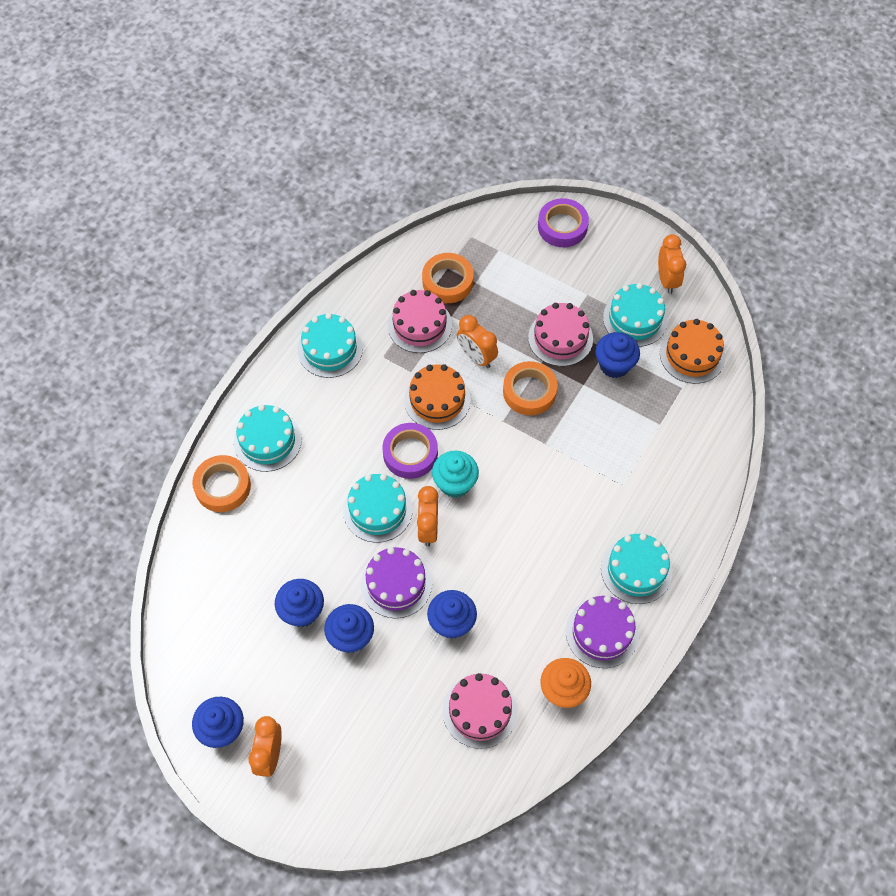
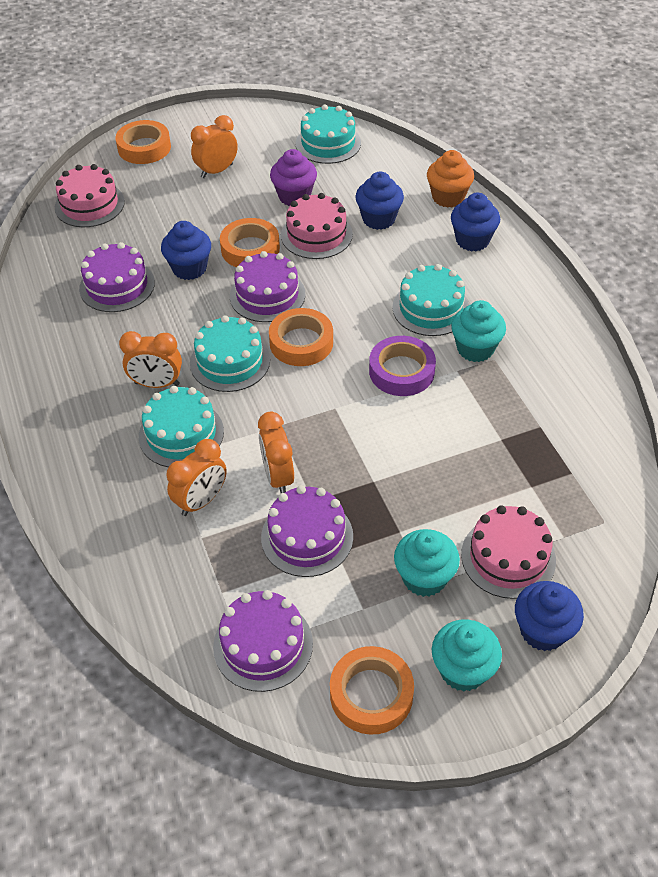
blue cupcake: [192,697,244,748] [275,579,324,627] [324,604,374,653] [427,590,477,639] [595,332,640,378] = 5 -> [161,221,211,280] [355,171,404,230] [451,193,500,251] [515,581,584,651] = 4
orange cake: [404,364,471,430] [660,319,725,384] = 2 -> none = 0
orange tape: [192,455,251,512] [422,253,474,303] [503,361,557,415] = 3 -> [115,120,171,164] [220,218,280,267] [269,308,333,366] [330,646,414,735] = 4
purple cake: [361,547,432,618] [566,595,639,668] = 2 -> [79,242,155,312] [213,590,313,692] [230,251,305,322] [261,485,353,577] = 4
purple cupcake: none = 0 -> [270,149,317,206] = 1
purple tape: [382,423,438,479] [538,198,589,247] = 2 -> [369,336,436,396] = 1
turquoise cake: [234,405,302,472] [298,313,363,378] [343,474,413,543] [601,533,672,604] [603,283,668,347] = 5 -> [139,386,224,467] [190,315,270,392] [296,104,361,164] [392,264,469,336] = 4
turquoise cupcake: [432,451,479,498] = 1 -> [394,529,460,597] [432,619,502,692] [451,300,506,362] = 3

